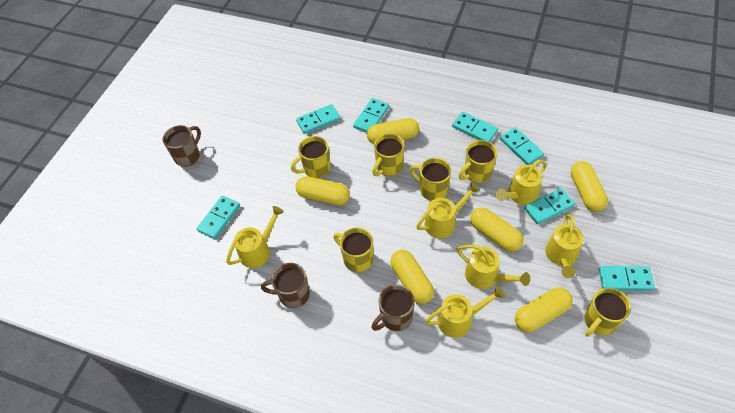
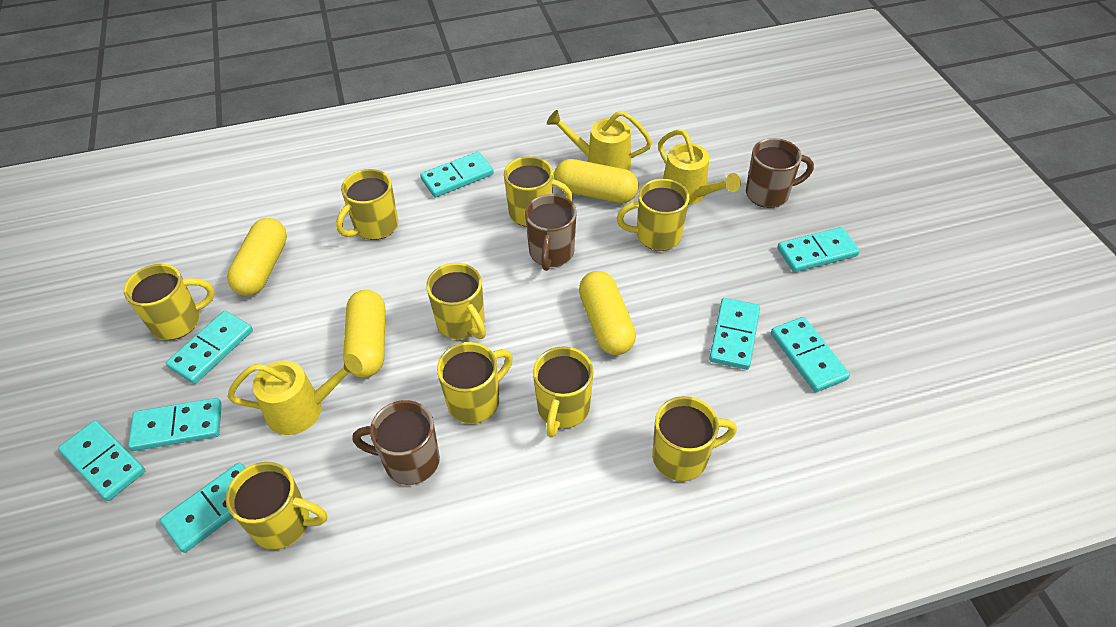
turquoise domino: [197,196,240,239] [296,104,341,134] [353,98,389,133] [452,112,498,142] [500,127,544,165] [524,188,575,224] [599,266,655,291] = 7 -> [58,420,145,501] [128,398,222,451] [160,462,245,553] [166,311,253,384] [420,151,494,198] [709,298,760,370] [771,317,850,392] [777,227,860,272] = 8
yellow capsule: [296,176,350,205] [367,118,419,144] [391,250,434,304] [470,208,524,252] [515,287,573,332] [571,161,608,212] = 6 -> [227,218,287,296] [343,290,385,378] [554,159,639,203] [579,271,636,355] = 4
yellow mug: [291,136,331,178] [333,227,374,272] [372,133,404,176] [410,158,451,201] [459,140,497,183] [584,288,631,337] = 6 -> [124,264,215,340] [226,462,327,550] [336,169,398,240] [426,263,486,339] [437,342,513,424] [504,156,573,227] [533,346,593,438] [617,179,689,251] [652,396,737,481] = 9
yellow watering can: [226,206,284,268] [416,183,480,238] [425,286,505,338] [457,245,530,289] [496,160,547,205] [545,214,584,278] = 6 -> [228,354,362,435] [547,110,652,170] [658,129,741,205] = 3

